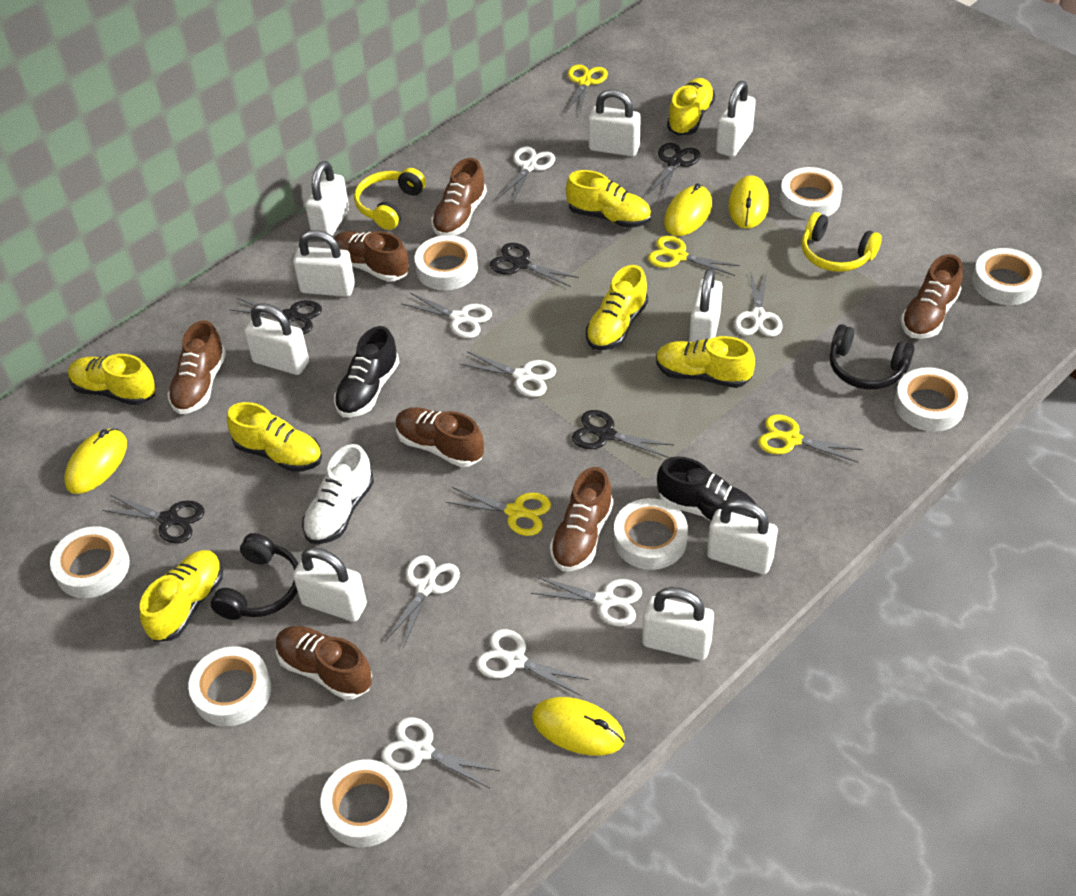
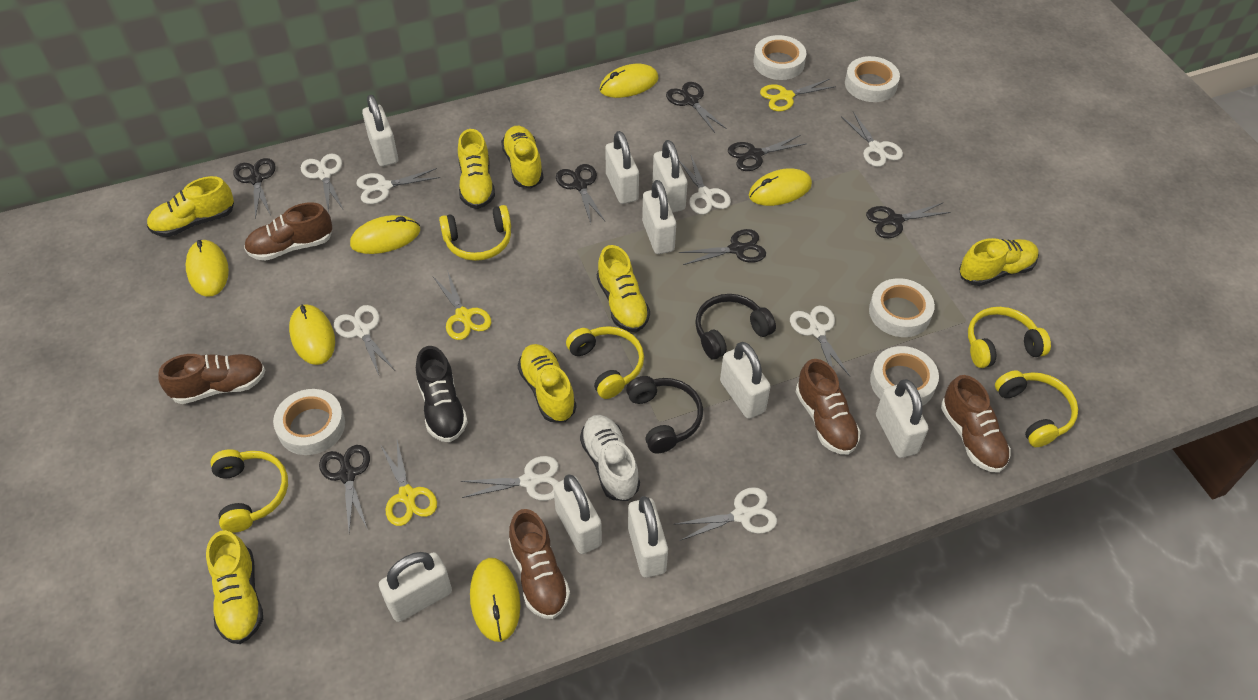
black scissors: [102,495,204,544] [230,298,322,334] [490,243,579,287] [572,410,673,458] [647,143,701,198] = 5 -> [233,158,276,219] [319,445,370,532] [556,164,605,223] [666,82,727,133] [679,229,766,265] [728,135,807,171] [866,203,950,238] = 7
black shoe: [334,326,399,417] [657,457,757,521] = 2 -> [416,346,468,442] = 1
brown shoe: [168,320,226,414] [276,626,372,700] [334,231,409,282] [395,407,484,467] [431,158,487,236] [550,467,614,571] [901,254,963,339] = 7 -> [158,354,266,404] [244,202,333,261] [508,509,570,619] [796,359,861,455] [941,375,1011,473] = 5
white tape: [50,526,130,598] [188,646,271,726] [321,759,407,847] [415,235,478,290] [614,498,688,570] [780,167,842,219] [894,367,968,432] [972,248,1042,305] = 8 -> [273,389,345,455] [754,35,806,80] [845,56,900,102] [869,278,935,337] [870,346,939,406] = 5
yellow headphones: [354,168,426,230] [802,212,882,272] = 2 -> [210,449,288,533] [439,205,511,261] [566,326,644,399] [968,307,1051,368] [995,370,1078,447] = 5
yellow mouse: [65,429,127,494] [532,697,625,756] [664,183,712,236] [728,175,769,229] = 4 -> [186,240,229,297] [289,304,335,365] [350,215,420,254] [470,558,520,642] [600,64,659,98] [749,168,812,206] = 6
yellow scissors: [446,487,551,536] [565,64,608,113] [648,236,740,276] [758,415,863,463] = 4 -> [380,440,437,526] [433,270,491,340] [760,79,836,111] = 3

